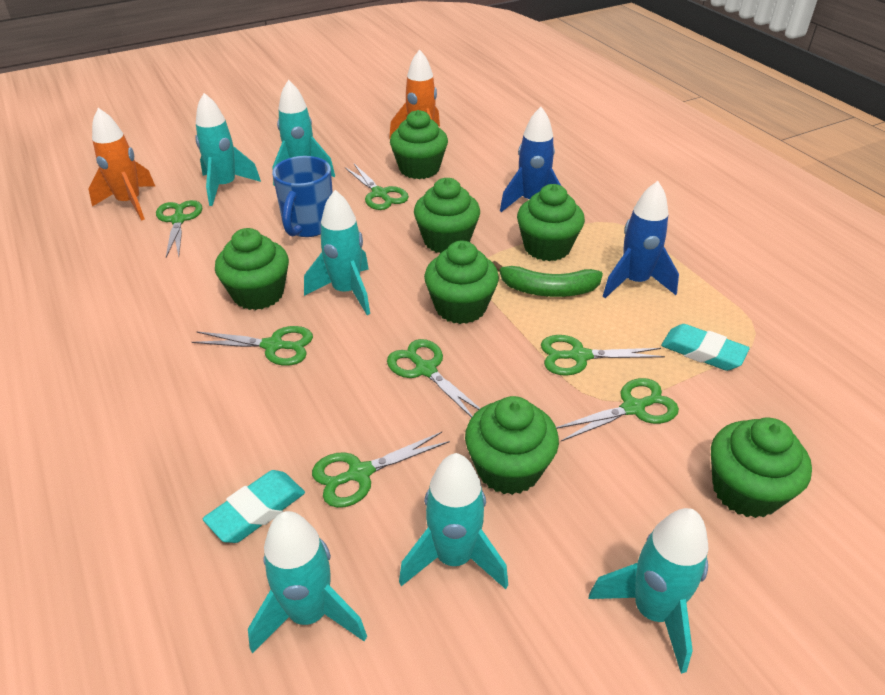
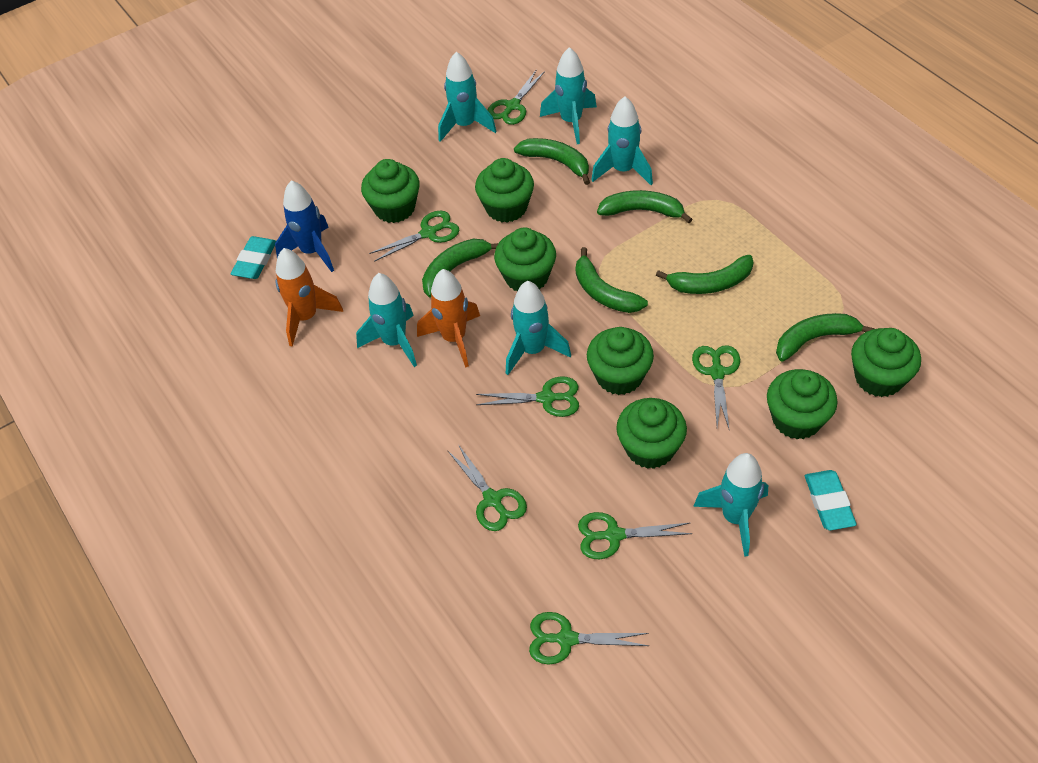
blue mug: [272,156,333,237] = 1 -> none = 0
blue rocket: [500,107,561,212] [603,181,679,298] = 2 -> [275,180,334,272] = 1
green banana: [492,261,603,297] = 1 -> [422,239,498,298] [514,138,590,185] [576,247,648,313] [597,190,693,223] [656,255,754,294] [776,313,875,361] = 6

